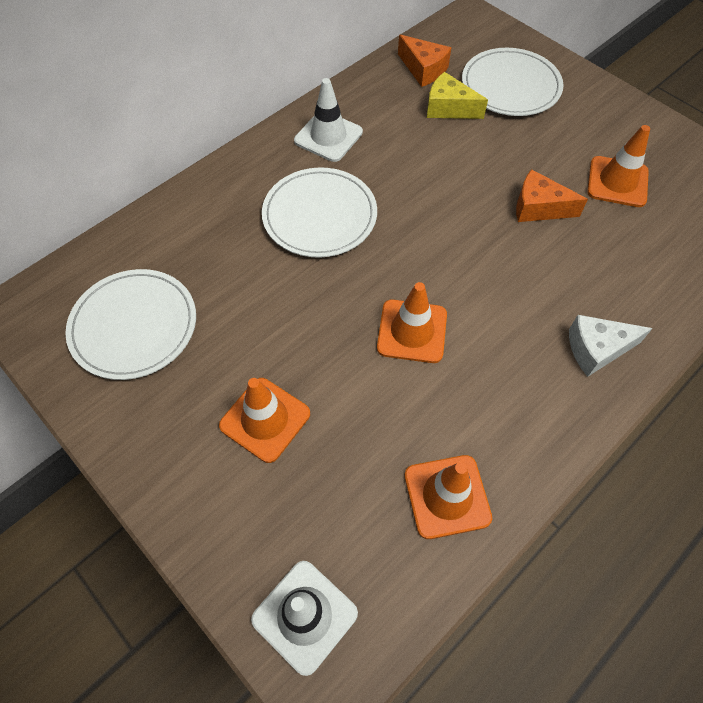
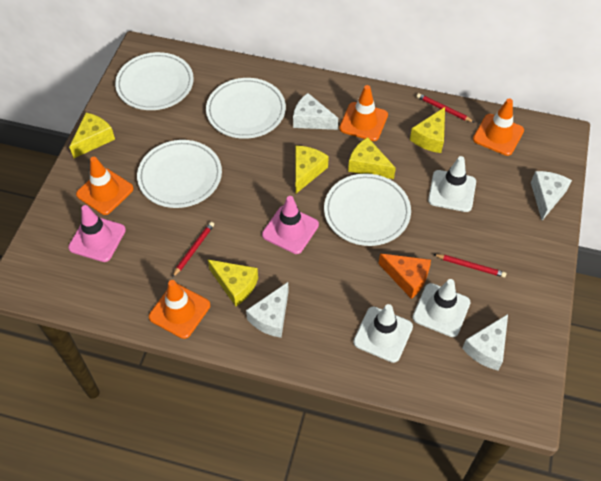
orange cheese: [398,35,451,87] [516,169,588,222] = 2 -> [378,253,431,299] = 1
pink traffic cone: none = 0 -> [68,205,126,262] [262,196,319,254] = 2
red pencil: none = 0 -> [172,222,214,278] [416,93,475,123] [433,254,507,278] = 3
white cheese: [569,315,653,377] = 1 -> [246,282,289,338] [293,93,338,130] [462,314,508,370] [531,171,572,221] = 4
white plate: [65,269,196,380] [262,168,377,258] [462,48,564,116] = 3 -> [115,52,194,110] [137,140,222,208] [206,78,286,139] [324,173,411,246] = 4
white traffic cone: [251,561,358,676] [294,78,363,162] = 2 -> [353,304,413,363] [412,279,470,337] [428,156,476,212] = 3
yellow cheese: [427,72,488,119] = 1 -> [69,113,115,158] [208,260,258,306] [295,146,329,194] [348,137,396,179] [410,107,445,153] = 5

